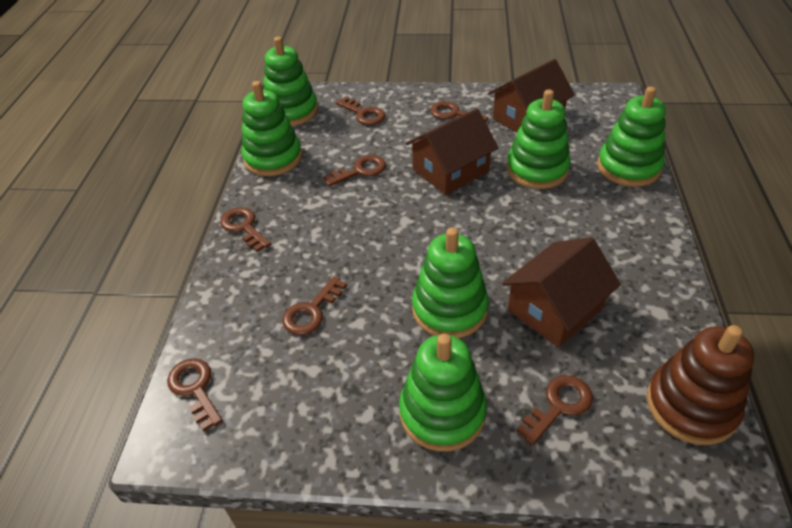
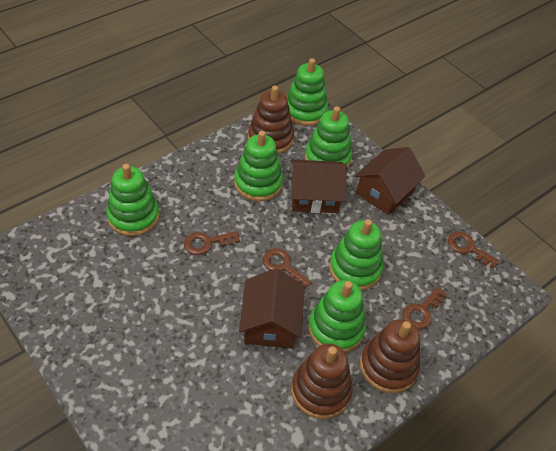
brown key: [167,358,223,431] [220,207,271,252] [282,276,347,335] [324,155,386,186] [336,97,386,125] [430,101,488,122] [516,375,593,445] = 7 -> [184,231,240,255] [263,248,312,288] [402,286,447,330] [448,232,500,269] = 4
brown stacking toy: [647,325,754,445] = 1 -> [248,86,294,154] [291,343,353,419] [360,319,420,393] = 3

